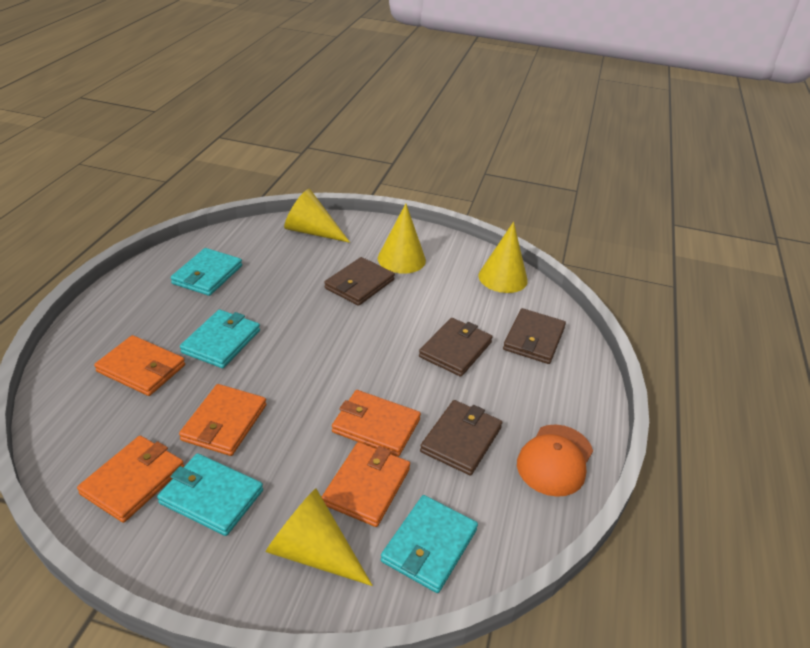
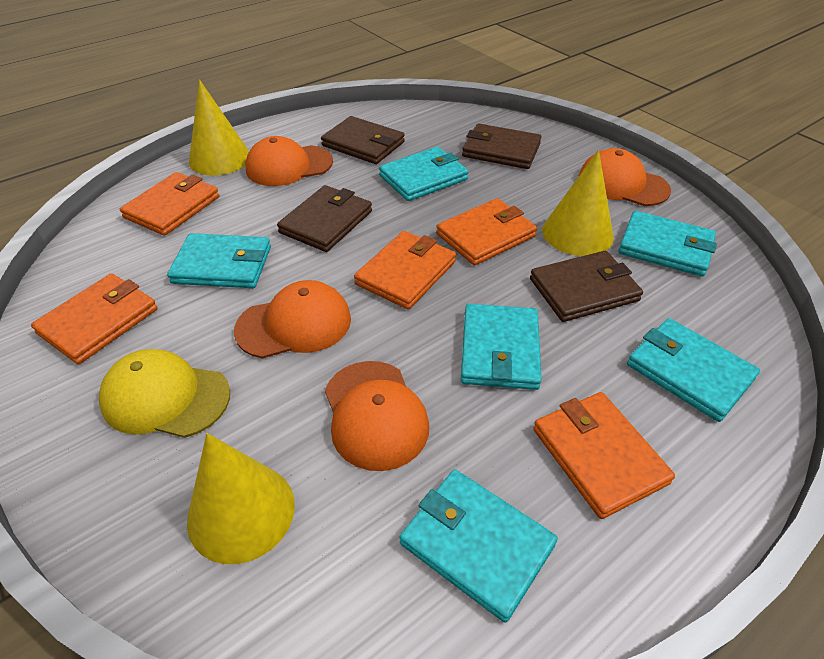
orange cap: [517,424,593,497] = 1 -> [234,280,351,359] [245,136,333,186] [325,361,429,471] [578,148,671,206] = 4
turquoise wallet: [157,453,263,536] [171,248,242,296] [180,310,260,368] [381,495,478,593] = 4 -> [167,233,271,288] [379,147,469,201] [400,469,558,623] [461,304,542,390] [618,211,717,277] [627,318,760,422] = 6
yellow cap: none = 0 -> [99,349,230,438] = 1
yellow cone: [266,488,373,586] [284,189,350,243] [378,203,426,274] [478,222,528,293] = 4 -> [187,433,295,564] [189,80,249,176] [542,150,614,256] = 3

